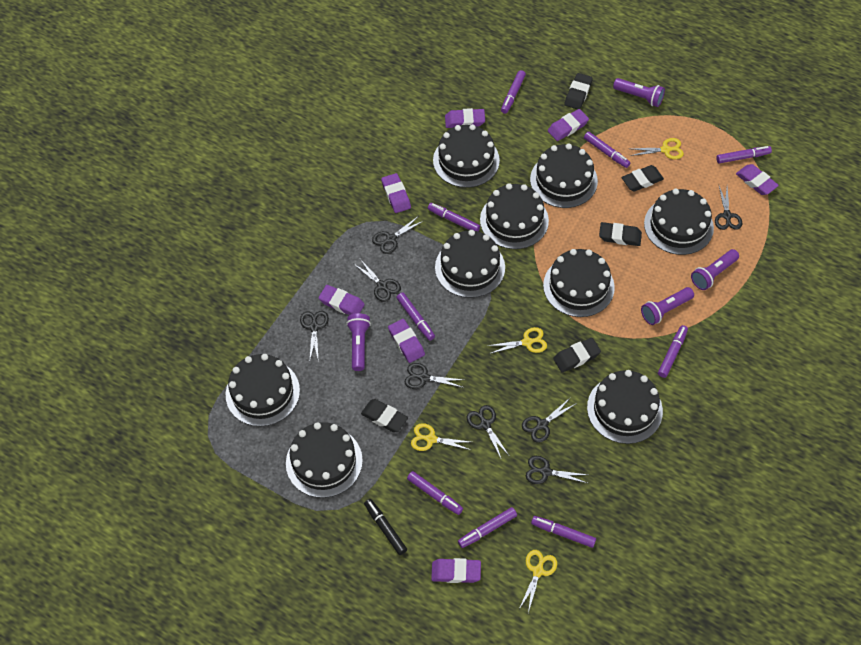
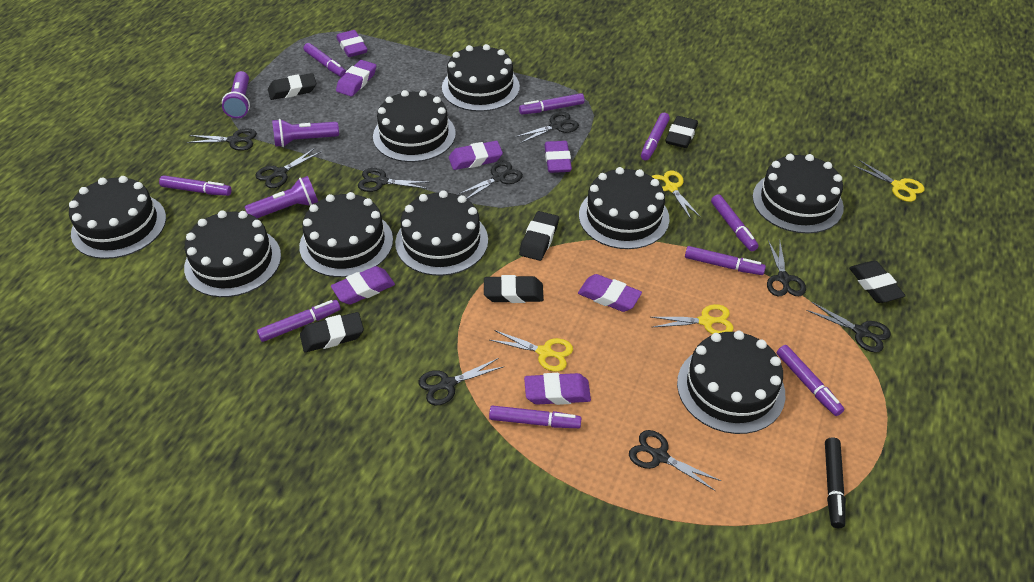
black eraser: [361,399,408,432] [553,338,601,373] [564,73,593,109] [599,222,642,246] [622,165,664,191] = 5 -> [268,73,316,100] [300,312,364,352] [484,275,544,303] [519,211,559,261] [665,116,698,148] [849,261,906,303] = 6
black scissors: [300,311,329,362] [354,259,401,302] [372,217,423,254] [404,363,464,389] [467,405,509,458] [522,397,577,443] [526,456,588,484] [715,186,742,230] = 8 -> [187,128,257,151] [255,148,321,188] [358,168,430,192] [419,358,503,405] [457,161,523,199] [515,112,579,143] [629,430,721,491] [767,240,806,296] [806,302,891,352] = 9
purple flashlight: [346,313,371,371] [613,78,665,107] [641,287,694,325] [691,249,739,290] = 4 -> [222,71,250,118] [245,176,318,218] [272,119,339,147] = 3

